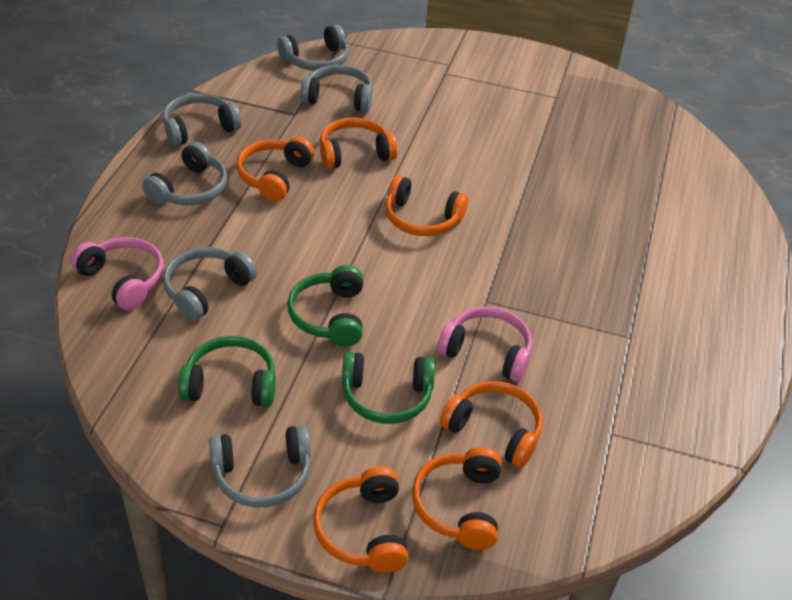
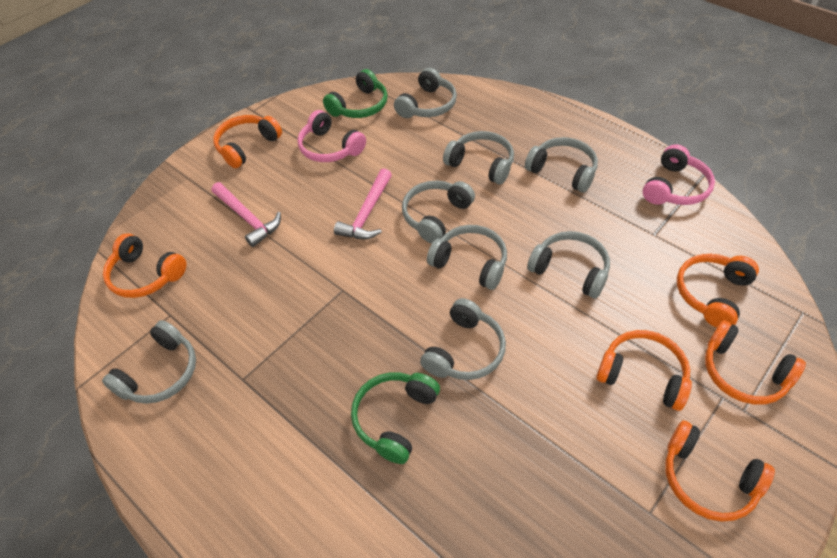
green headphones: [178,336,276,407] [287,265,363,347] [342,352,435,424] = 3 -> [323,69,388,118] [351,372,440,464] = 2
grey headphones: [142,142,227,205] [162,93,241,147] [163,247,257,321] [209,425,311,508] [277,24,349,71] [300,65,373,112] = 6 -> [102,320,196,404] [394,68,457,118] [402,181,475,244] [420,298,506,380] [427,225,507,290] [443,131,514,185] [525,137,598,193] [527,231,610,299] = 8
pink hammer: none = 0 -> [211,182,281,247] [334,168,392,239] = 2

